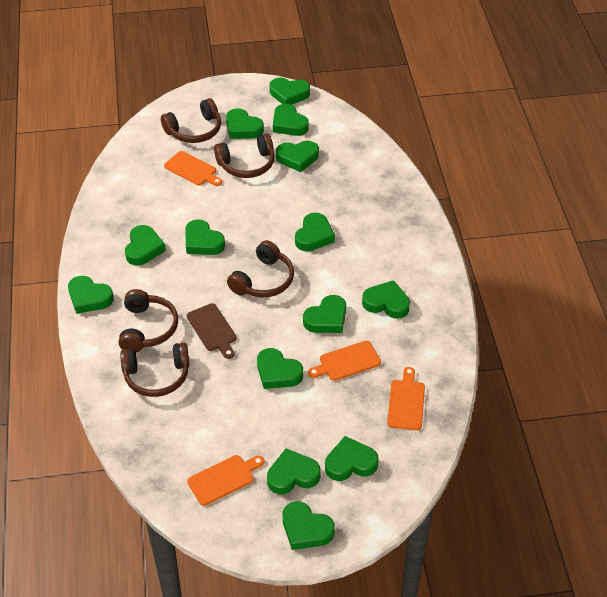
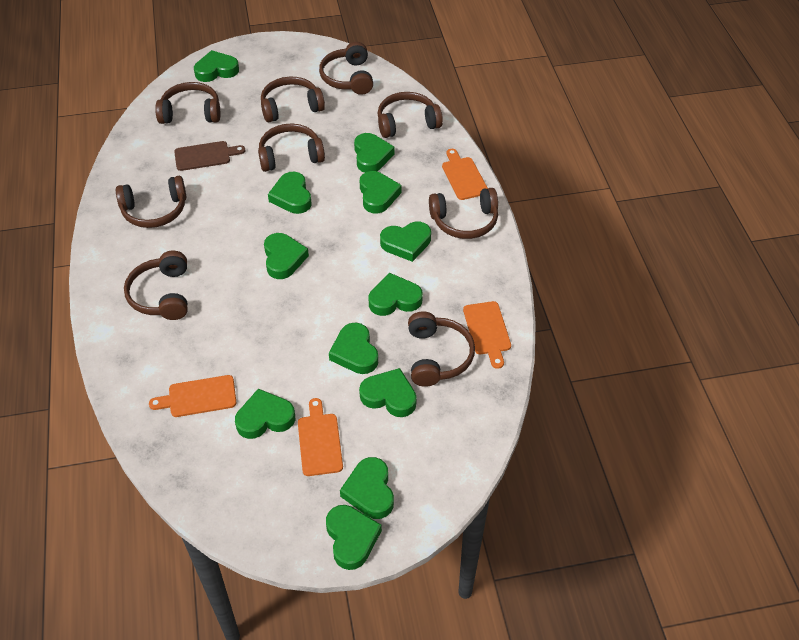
brown headphones: [119,289,178,352] [120,343,189,397] [161,98,221,143] [214,134,274,178] [227,240,294,297] = 5 -> [116,176,186,228] [124,251,188,320] [155,82,220,124] [258,124,325,172] [261,77,325,122] [319,42,373,95] [378,92,443,138] [408,311,475,387] [429,188,498,239] = 9
green heart: [68,276,114,314] [125,225,166,265] [185,219,225,255] [226,108,264,139] [257,348,303,389] [267,448,321,494] [270,78,310,105] [273,104,309,136] [276,141,319,172] [282,501,335,550] [295,213,335,251] [303,295,346,333] [325,436,379,481] [362,280,410,319] = 14 -> [194,50,239,82] [235,389,295,439] [264,233,309,279] [268,172,311,214] [326,505,382,570] [329,323,378,374] [340,457,394,519] [354,133,395,173] [359,368,417,417] [360,171,402,213] [369,273,423,316] [380,222,431,262] = 12

